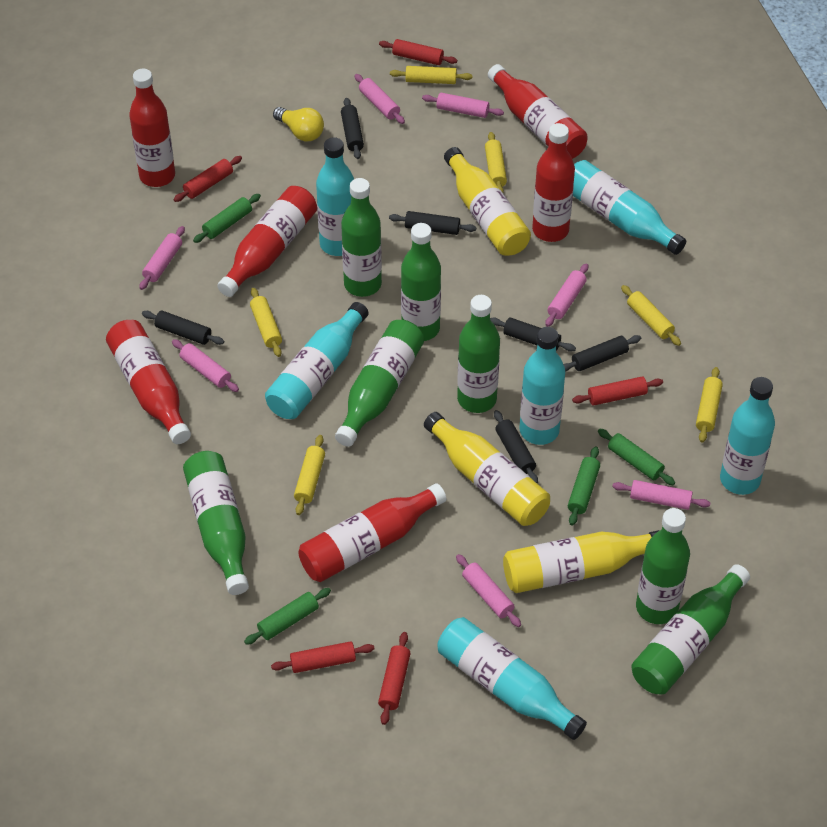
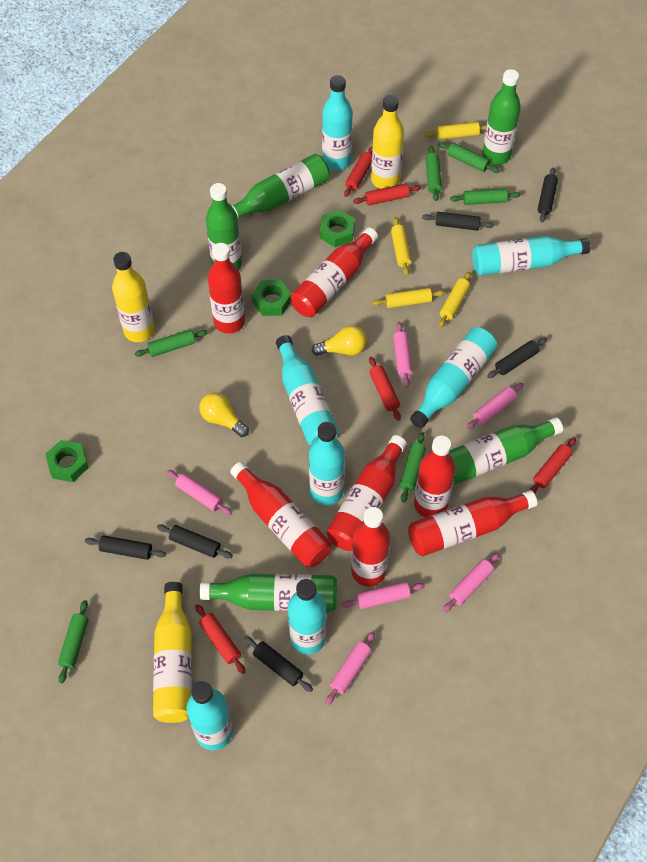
green bottle: [183,451,249,595] [335,320,424,447] [341,178,382,297] [401,223,441,341] [457,295,500,413] [631,564,750,694] [636,508,690,624] = 7 -> [200,574,337,612] [206,183,242,270] [231,154,330,218] [449,417,563,484] [482,69,521,165] = 5
green nut: none = 0 -> [45,440,89,482] [252,280,291,316] [320,210,355,247] = 3
green rolling pin: [193,194,261,243] [244,588,331,645] [568,446,600,525] [598,429,675,485] = 4 -> [58,600,89,683] [135,330,208,357] [399,432,426,503] [426,146,442,201] [438,142,500,173] [450,188,521,205] = 6
pink rolling pin: [139,226,185,290] [172,339,239,392] [354,74,405,124] [422,93,504,118] [456,554,521,627] [545,263,588,327] [612,480,710,510] = 7 -> [166,470,232,515] [326,632,375,705] [342,581,425,609] [393,322,413,388] [443,552,500,612] [466,383,524,429] = 6
red bottle: [106,320,191,444] [129,69,175,187] [217,186,317,297] [298,483,446,582] [488,64,588,159] [532,123,575,242] = 6 -> [208,243,245,334] [230,461,332,567] [290,227,378,317] [326,435,407,551] [351,507,390,587] [408,490,537,556] [414,436,456,518] = 7
turquoise bottle: [265,302,369,419] [316,137,354,256] [437,617,587,740] [519,327,565,445] [573,160,686,255] [720,377,775,495] = 6 -> [187,681,233,750] [276,335,339,446] [288,579,326,654] [309,422,345,505] [322,75,353,171] [410,327,497,428] [472,236,591,276] = 7
yellow light bulb: [273,107,324,141] = 1 -> [199,392,249,437] [312,325,367,356] = 2
yellow rolling pin: [250,288,282,357] [294,435,325,515] [390,66,472,84] [485,132,507,193] [621,285,681,346] [696,367,723,443] = 6 -> [372,288,445,308] [391,217,412,276] [425,122,487,140] [438,271,471,328] = 4

